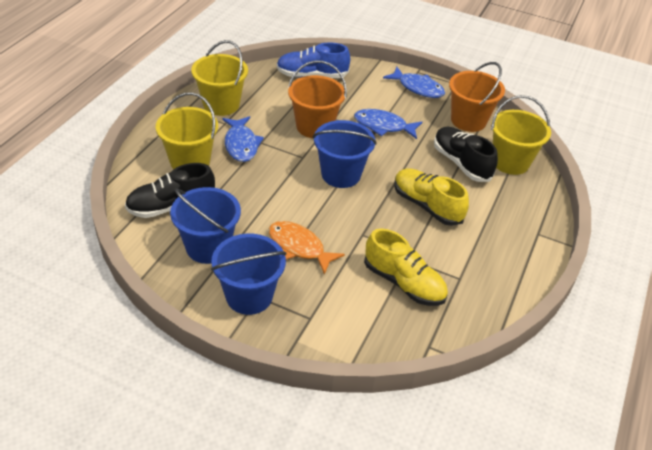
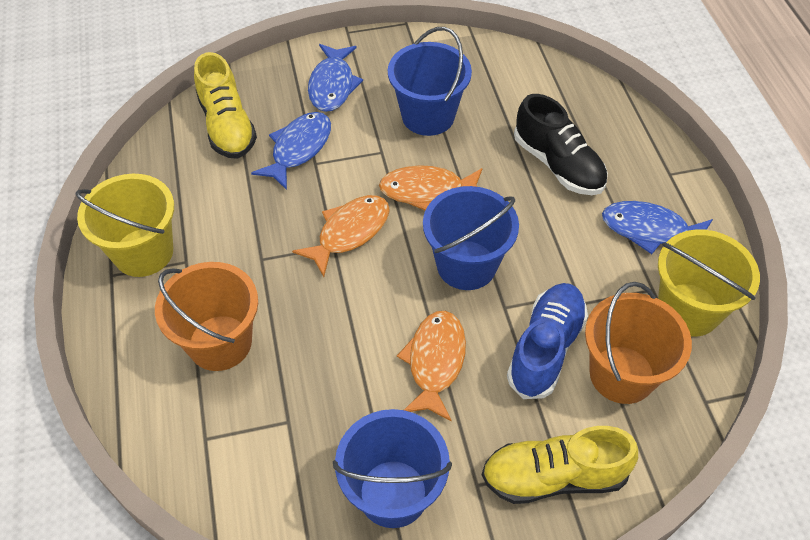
black shoe: [125,163,215,218] [434,127,498,182] = 2 -> [514,94,608,195] = 1
orange fish: [269,221,345,275] = 1 -> [292,195,390,277] [379,165,482,211] [397,311,466,421] = 3
yellow bucket: [156,92,218,169] [191,40,248,116] [491,95,551,175] = 3 -> [75,174,174,277] [658,229,760,337] = 2

